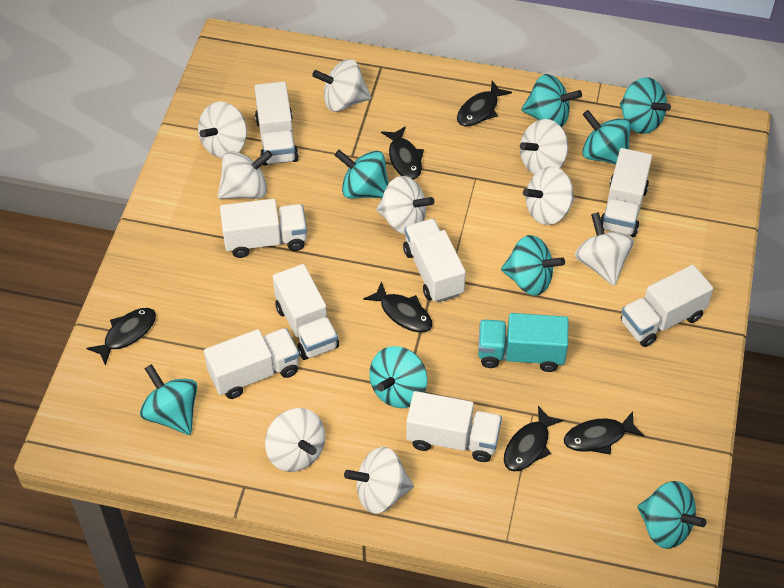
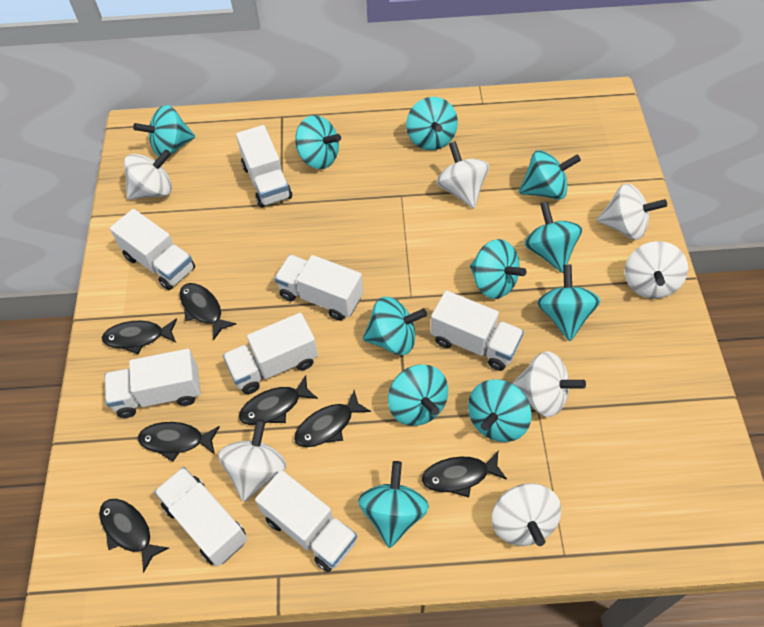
black fish: [86,308,156,366] [363,281,433,333] [381,126,424,180] [457,81,512,126] [504,406,564,472] [564,411,644,455] = 6 -> [99,499,169,573] [102,318,177,354] [138,422,220,462] [179,283,236,340] [239,375,318,425] [294,390,371,447] [422,451,507,498] = 7
turquoise spinning top: [140,364,197,435] [335,150,389,199] [369,346,428,408] [501,235,565,296] [521,74,582,127] [582,110,631,165] [620,77,671,134] [637,481,707,549] = 8 -> [133,105,195,156] [295,115,341,169] [358,461,429,548] [363,297,427,355] [388,364,448,426] [406,97,458,150] [468,379,532,442] [470,239,527,299] [519,150,581,200] [524,202,582,273] [537,265,601,341] = 11
turquoise truck: [478,313,568,372] = 1 -> none = 0
white spinning top: [198,102,247,158] [218,150,273,199] [265,408,325,472] [312,59,371,112] [344,447,414,514] [376,176,434,234] [520,119,568,175] [523,166,574,225] [575,212,634,286] = 9 -> [124,149,172,200] [218,419,286,502] [436,141,489,208] [492,483,561,546] [512,351,586,417] [597,183,667,240] [625,241,688,299] = 7

